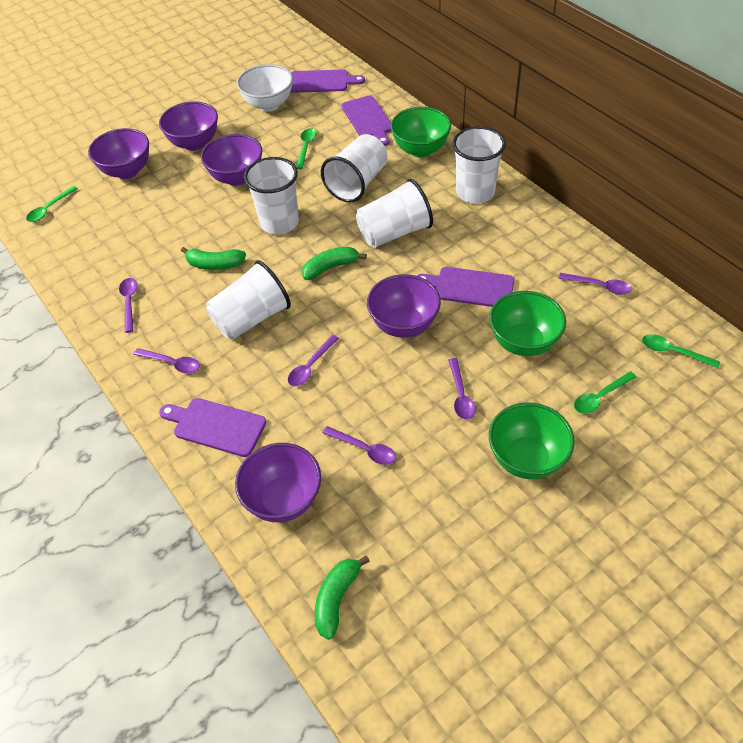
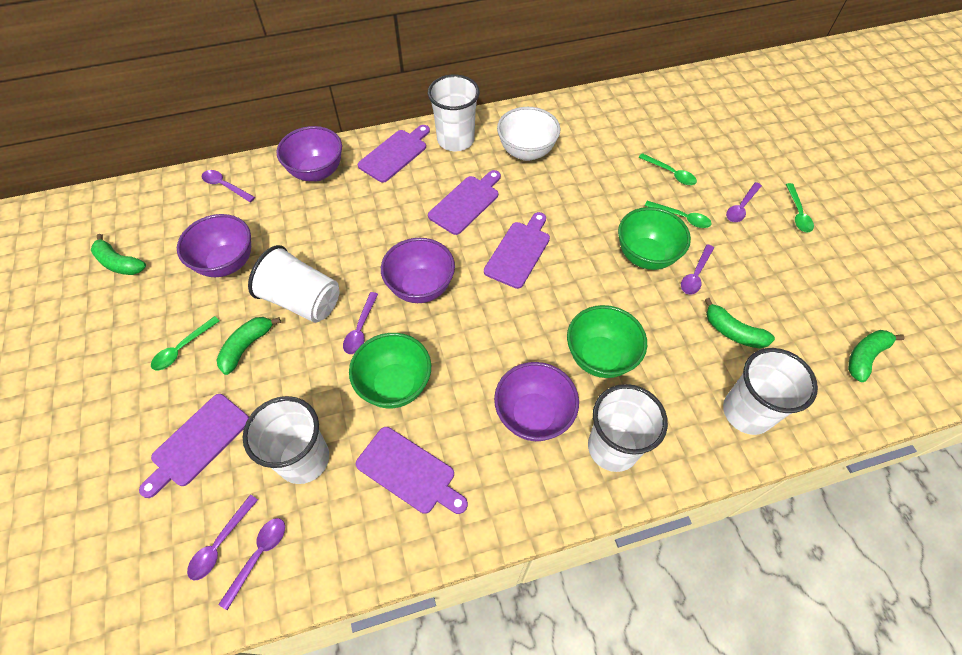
green banana: [181,247,246,270] [302,247,367,280] [315,555,370,640] = 3 -> [91,234,146,275] [217,317,281,375] [705,298,775,349] [848,330,905,382] = 4
purple bowl: [88,128,149,179] [159,101,218,151] [201,134,262,186] [235,443,321,522] [367,274,441,337] = 5 -> [177,214,251,277] [277,126,342,181] [381,238,455,303] [494,362,579,441] = 4
purple cutting board: [159,398,266,457] [291,70,365,93] [342,96,391,146] [417,267,514,307] = 4 -> [139,394,249,498] [356,427,468,514] [358,125,430,183] [428,170,501,235] [484,212,550,289] = 5

